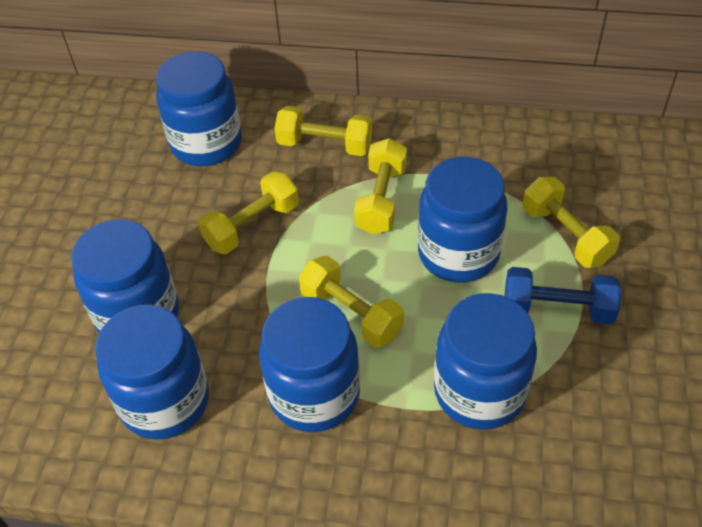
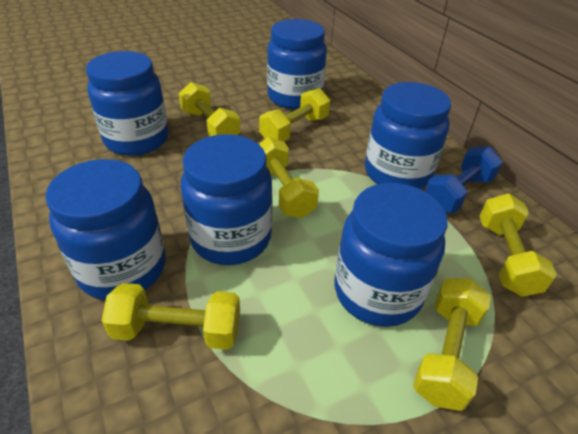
yellow dumbbell: [198,171,299,254] [274,106,373,156] [299,255,404,348] [354,138,407,234] [523,177,620,268] = 5 -> [102,283,240,350] [179,82,240,137] [259,88,330,142] [259,137,319,218] [413,278,491,411] [479,194,557,297] = 6

